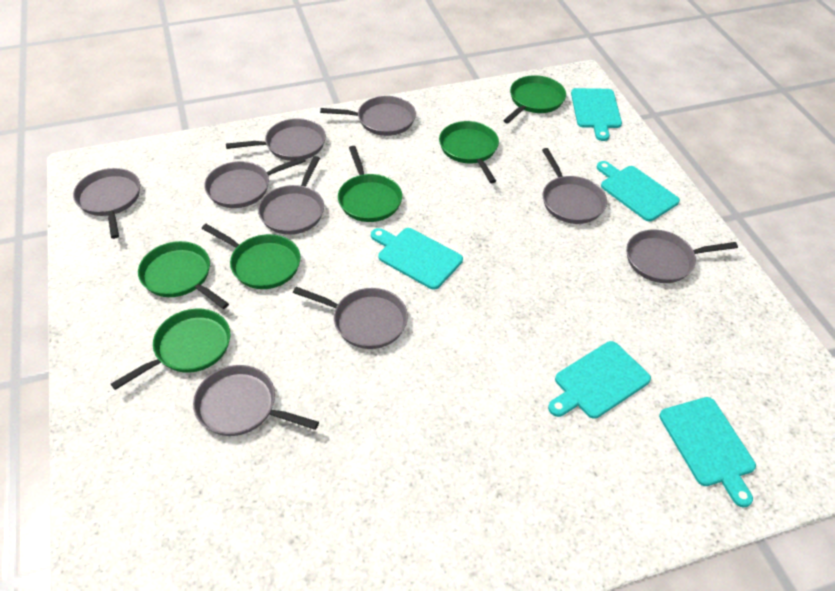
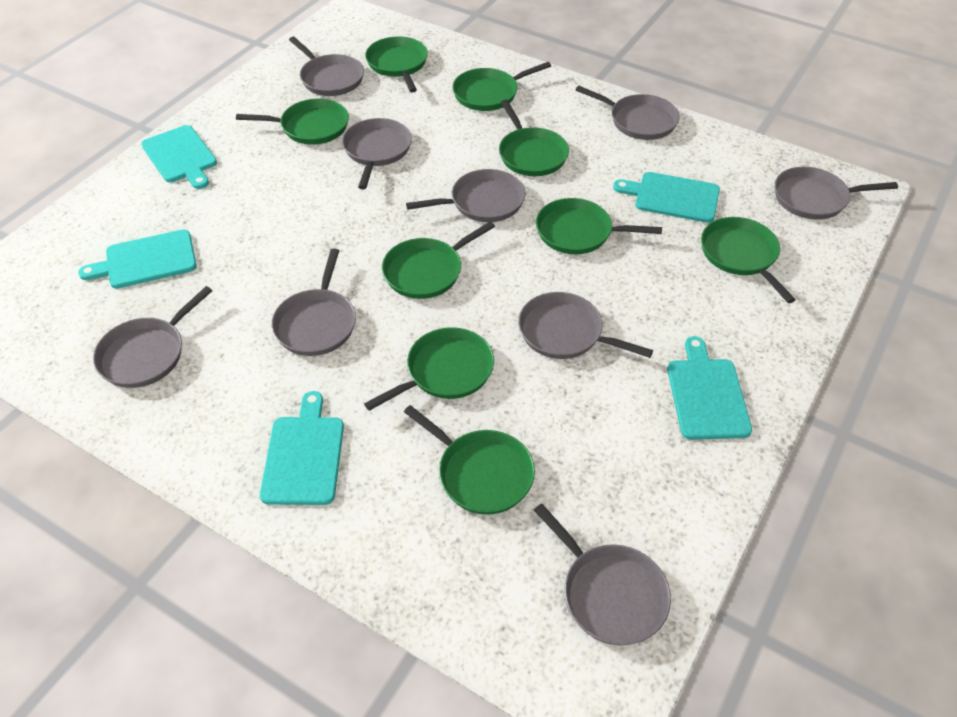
green pan: [111,309,230,390] [138,241,229,309] [202,224,300,289] [338,146,402,222] [439,121,499,183] [503,75,566,123] = 6 -> [236,98,349,145] [364,327,494,411] [365,36,428,92] [382,221,495,299] [404,405,535,515] [452,62,551,111] [499,100,569,176] [536,198,662,254] [701,217,795,303] = 9

